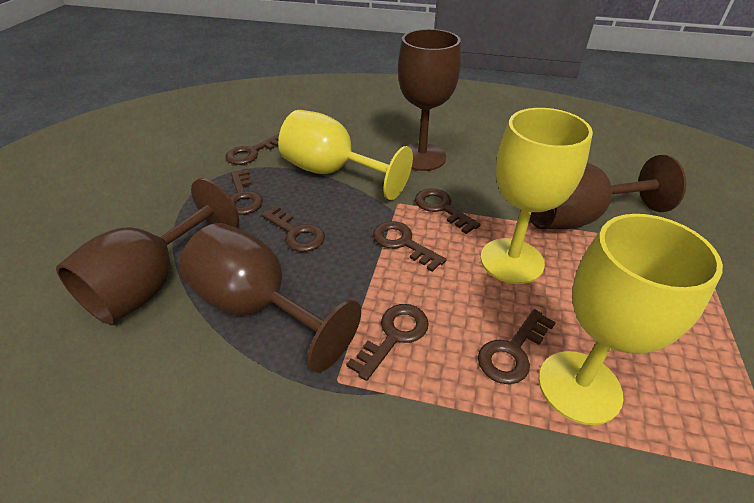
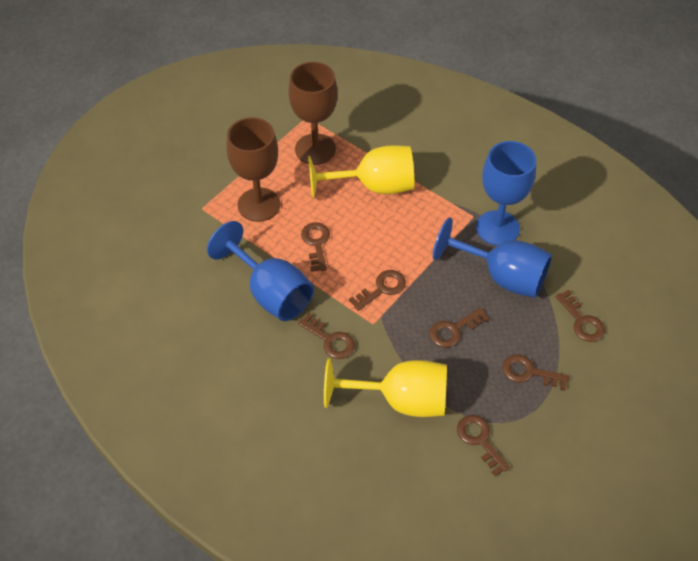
blue goblet: none = 0 -> [207,221,314,321] [433,218,552,298] [476,141,536,246] = 3
brown goblet: [56,178,239,324] [179,223,361,373] [398,29,461,171] [530,155,686,229] = 4 -> [226,117,280,222] [288,62,338,165] = 2
yellow goblet: [278,110,413,200] [480,108,593,284] [538,214,723,425] = 3 -> [308,145,414,199] [324,358,447,417] = 2

